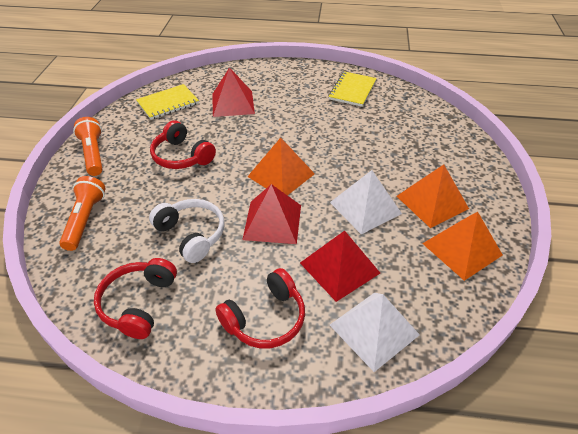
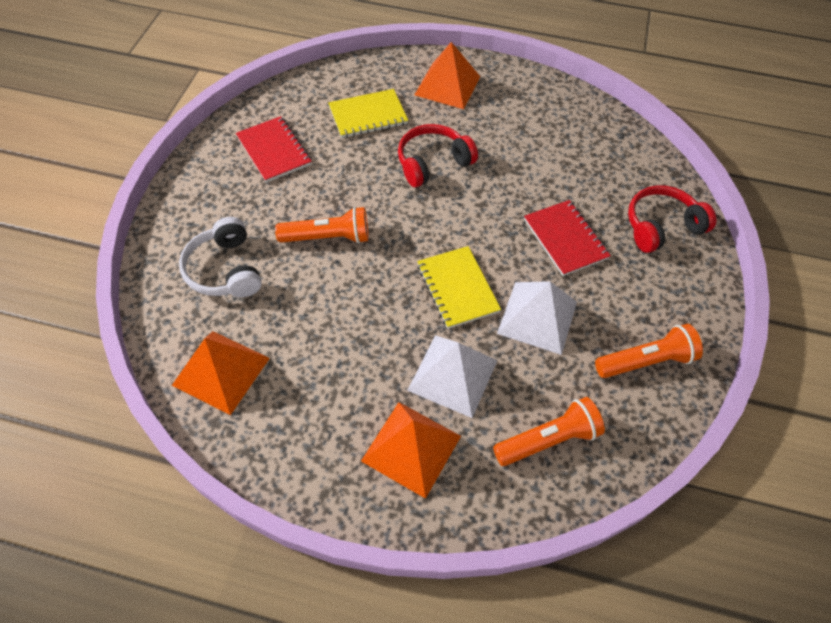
orange flashlight: [59,176,105,251] [73,117,103,176] = 2 -> [275,207,369,244] [493,397,605,466] [595,324,703,378] = 3
red headphones: [94,258,177,339] [150,120,216,169] [215,268,305,348] = 3 -> [398,124,478,188] [628,185,716,253] = 2
red notebook: none = 0 -> [236,116,312,183] [524,200,611,276] = 2
red pyramid: [212,67,255,117] [242,184,301,244] [300,231,380,302] = 3 -> none = 0

